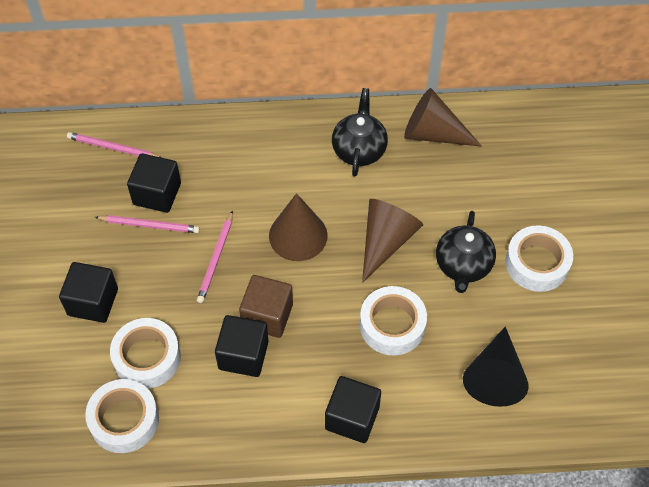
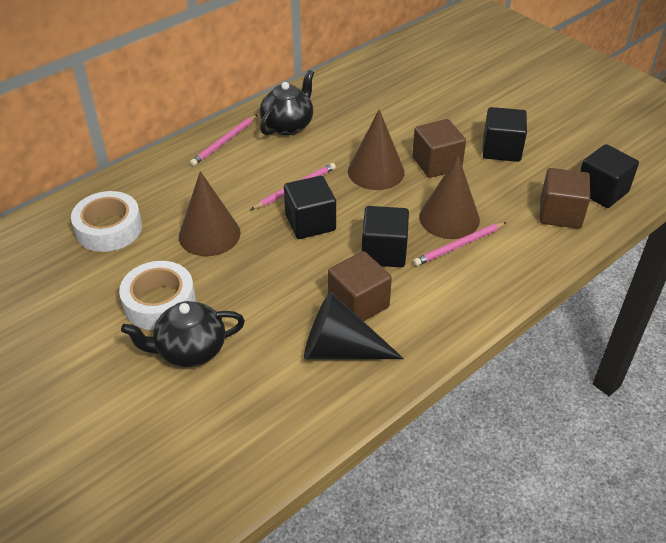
brown cube: [239,275,293,338] = 1 -> [328,251,392,321] [412,119,466,178] [540,168,590,229] = 3
white tape: [85,379,159,453] [110,318,181,389] [360,286,427,356] [505,225,573,292] = 4 -> [71,191,142,252] [119,261,196,330] = 2

